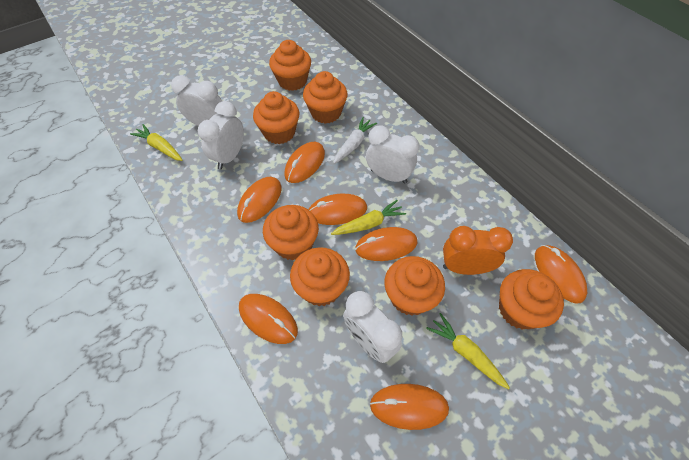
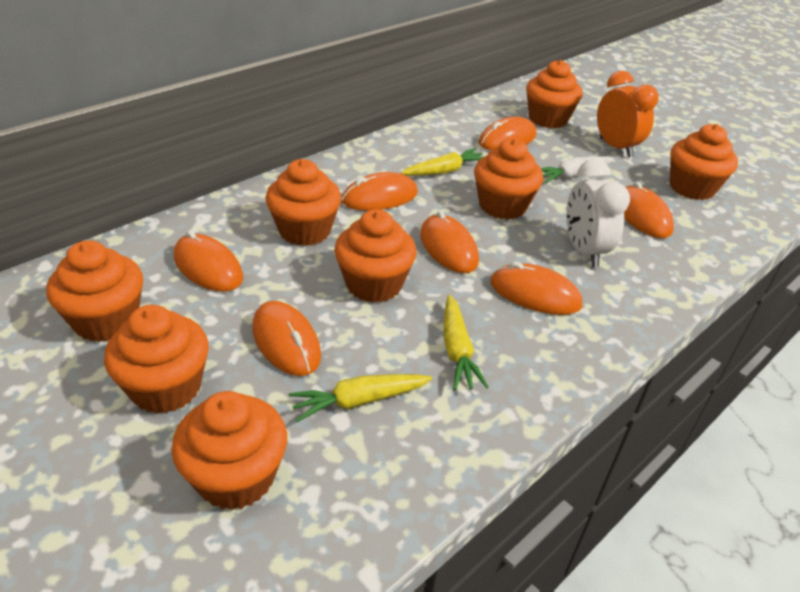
orange cupcake: [253,91,299,144] [263,205,319,261] [269,40,311,91] [290,247,350,306] [303,71,348,124] [384,256,445,316] [499,269,564,330] = 7 -> [46,240,143,342] [104,305,209,414] [171,391,287,510] [265,159,341,246] [334,209,416,303] [474,138,543,219] [526,60,583,128] [670,124,738,200] = 8
white clock: [171,75,222,126] [198,101,244,169] [343,291,402,363] [366,125,419,184] = 4 -> [566,159,630,267] = 1

